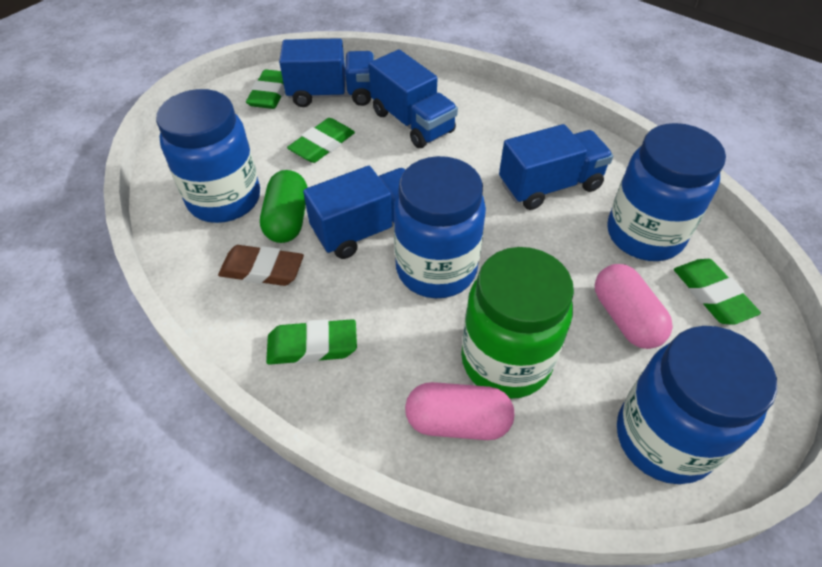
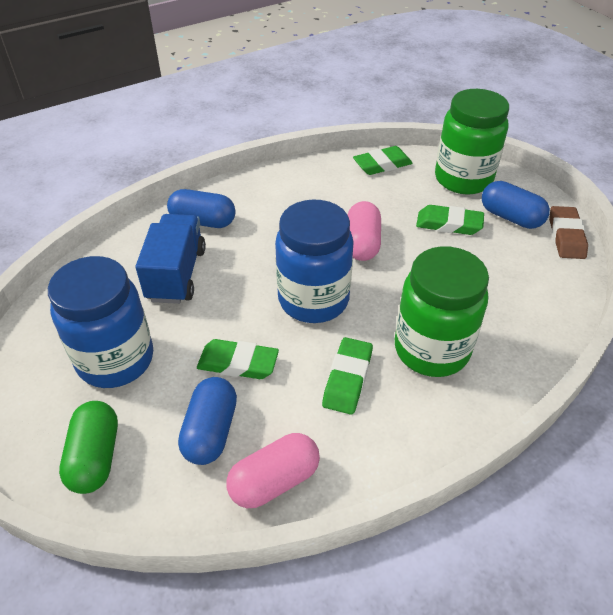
blue capsule: none = 0 -> [167,189,236,228] [178,377,237,465] [482,181,550,229] = 3
blue jar: [156,89,260,223] [394,156,486,298] [607,123,726,261] [617,326,777,484] = 4 -> [48,256,153,388] [275,200,354,323] = 2
blue truck: [279,38,374,107] [303,166,405,259] [369,49,458,148] [499,124,613,210] = 4 -> [136,214,206,304] = 1
green jar: [461,247,574,399] = 1 -> [395,246,489,377] [435,89,509,195] = 2

